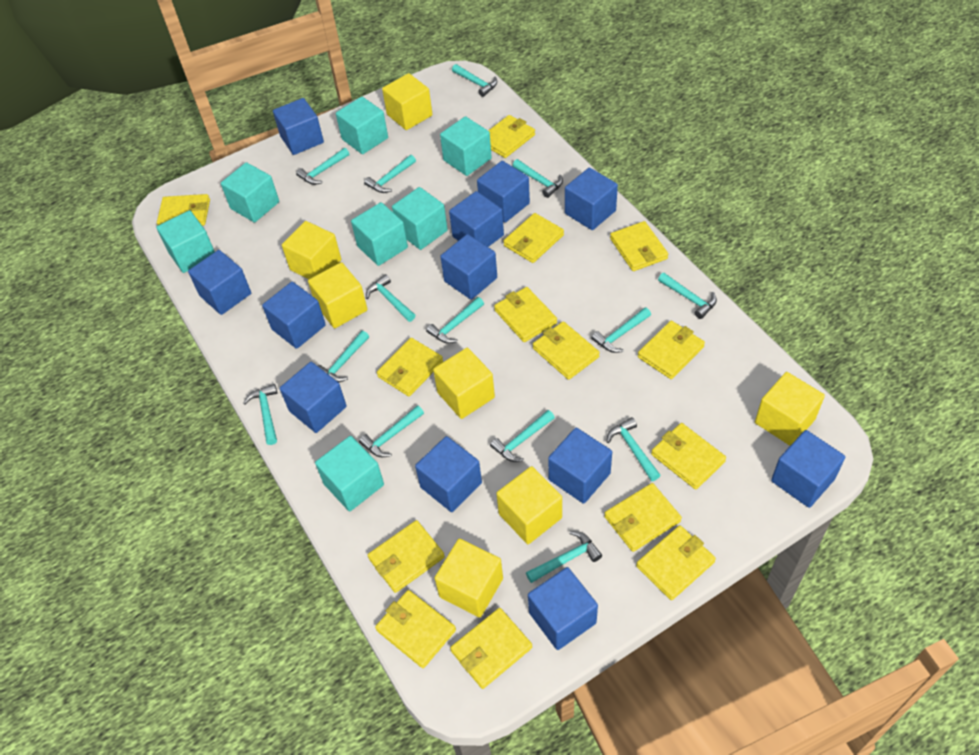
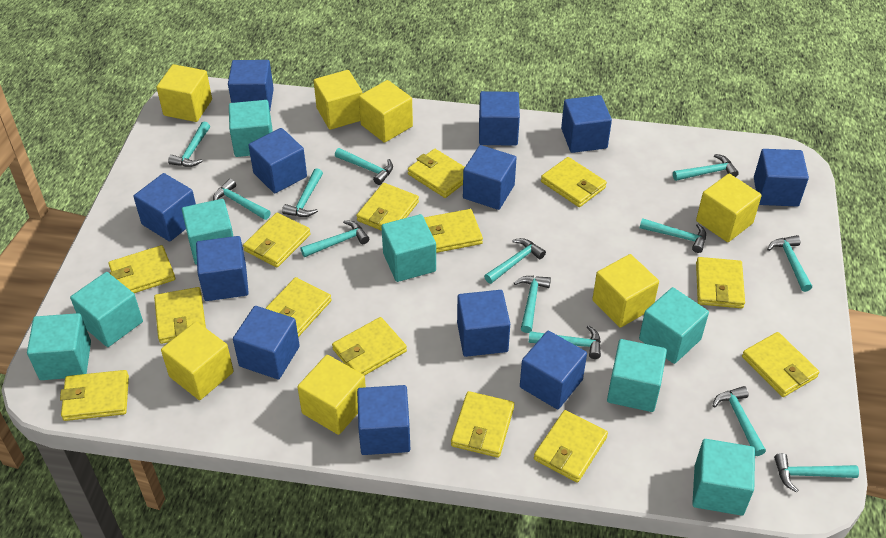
turquoise cube: [156,210,215,273] [221,162,279,223] [315,436,384,511] [336,97,388,154] [351,202,408,266] [392,187,448,250] [440,116,492,176] = 7 -> [27,313,91,380] [70,272,143,347] [182,199,233,265] [229,100,273,157] [381,214,436,282] [607,339,667,412] [639,287,709,364] [692,439,755,516] = 8
turquoise hammer: [243,384,277,445] [296,148,349,185] [318,331,369,382] [359,405,424,457] [364,155,416,193] [366,274,415,322] [426,297,484,344] [452,64,497,97] [490,410,555,462] [513,159,563,198] [526,531,602,583] [591,308,651,353] [607,417,660,481] [658,273,717,319] = 14 -> [168,121,210,167] [213,179,271,220] [282,168,323,217] [301,220,369,257] [335,148,393,185] [484,238,546,284] [514,276,551,333] [529,325,601,359] [640,218,706,253] [673,154,739,181] [713,386,766,456] [767,235,812,292] [774,453,859,492] = 13

